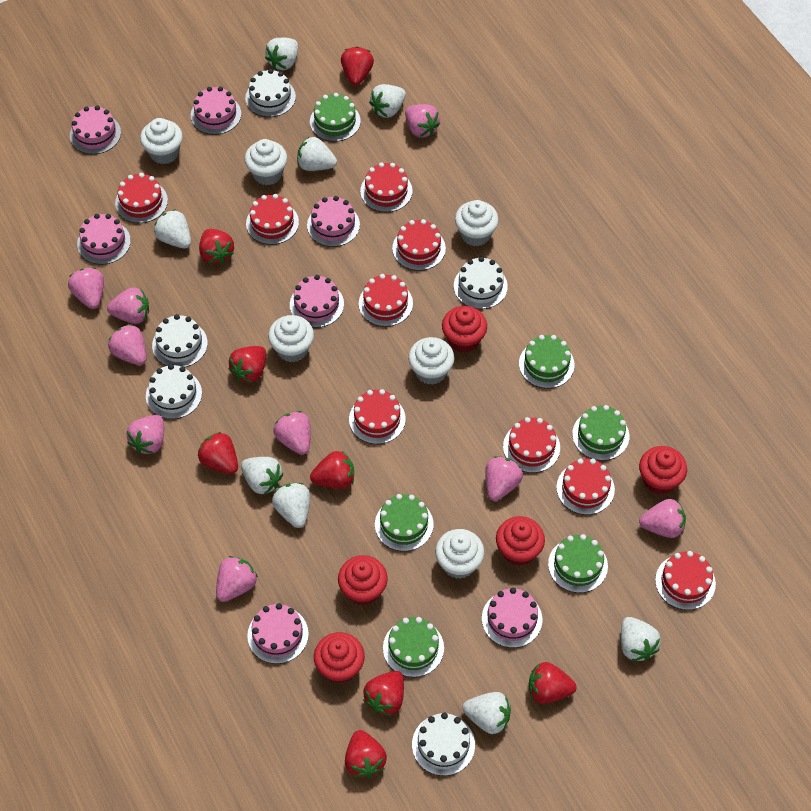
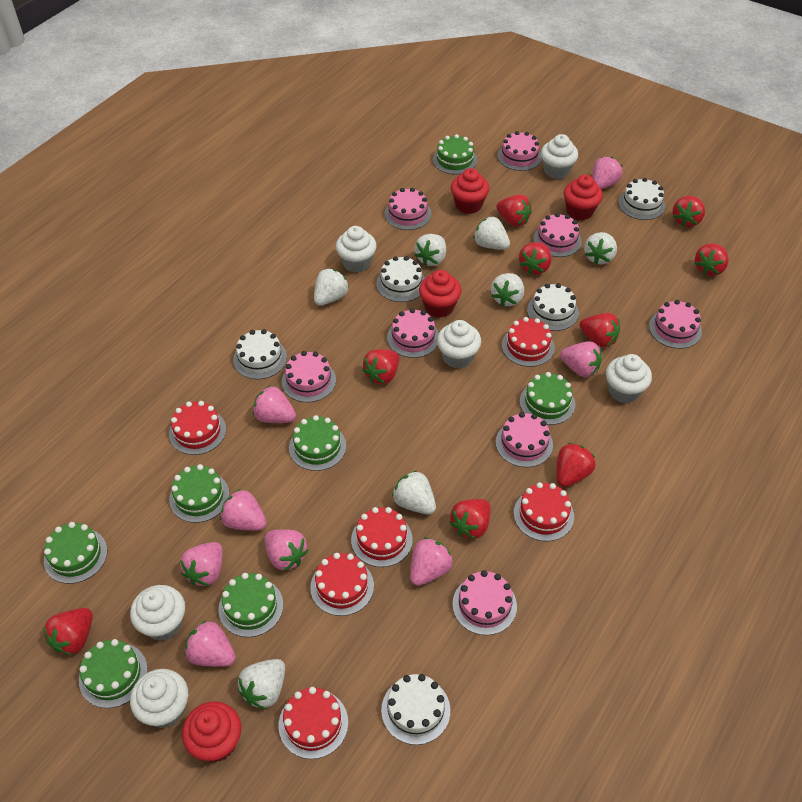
green cake: [310,93,361,142] [375,494,433,551] [383,617,444,677] [519,335,575,388] [548,534,608,593] [572,405,629,461] = 6 -> [44,522,107,584] [79,639,148,708] [169,464,229,523] [219,573,283,637] [289,415,346,471] [433,134,477,175] [520,372,575,425] = 7
pink cake: [70,105,121,154] [77,214,131,265] [191,87,241,135] [247,603,309,664] [290,275,344,328] [307,196,360,247] [482,588,542,648] = 7 -> [282,351,336,402] [384,188,431,230] [387,308,439,358] [452,570,517,635] [496,412,553,467] [497,131,542,171] [533,213,582,257] [649,300,702,349] = 8
pink strawberry: [68,267,104,309] [107,287,149,324] [108,324,147,365] [126,415,164,454] [216,556,258,602] [273,411,311,455] [405,104,440,138] [485,456,523,501] [639,499,686,538] = 9 -> [180,542,223,586] [185,621,236,667] [220,489,267,531] [253,386,296,423] [264,529,308,571] [410,537,453,586] [560,341,602,377] [592,157,623,189] = 8
red cake: [115,173,168,223] [246,194,299,245] [349,389,406,444] [359,274,413,327] [360,162,413,212] [392,219,446,271] [503,417,560,473] [556,459,615,515] [655,551,716,610] = 9 -> [169,401,226,455] [279,687,348,759] [310,553,374,616] [351,507,413,567] [502,317,555,367] [514,482,574,541] = 6
red cupcake: [314,632,365,683] [338,555,388,606] [442,306,487,353] [496,516,545,566] [639,446,687,495] = 5 -> [182,701,241,762] [419,270,461,318] [451,168,489,214] [564,175,603,221] = 4
red strawberry: [198,432,238,474] [199,229,234,264] [229,346,266,383] [310,451,354,489] [341,46,374,86] [345,730,387,778] [363,671,404,716] [529,662,577,704] = 8 -> [43,608,93,655] [362,349,399,384] [450,499,491,539] [496,194,532,226] [519,242,551,275] [557,443,596,487] [580,313,620,348] [672,196,705,227] [694,244,729,276] = 9
white strawberry: [154,209,191,248] [241,457,283,495] [265,38,298,70] [272,483,310,528] [297,137,337,171] [369,84,406,118] [463,692,511,734] [621,617,661,661] = 8 -> [238,659,285,709] [314,268,349,306] [392,470,436,514] [415,234,446,266] [474,216,510,250] [491,273,524,307] [584,232,617,265] = 7

